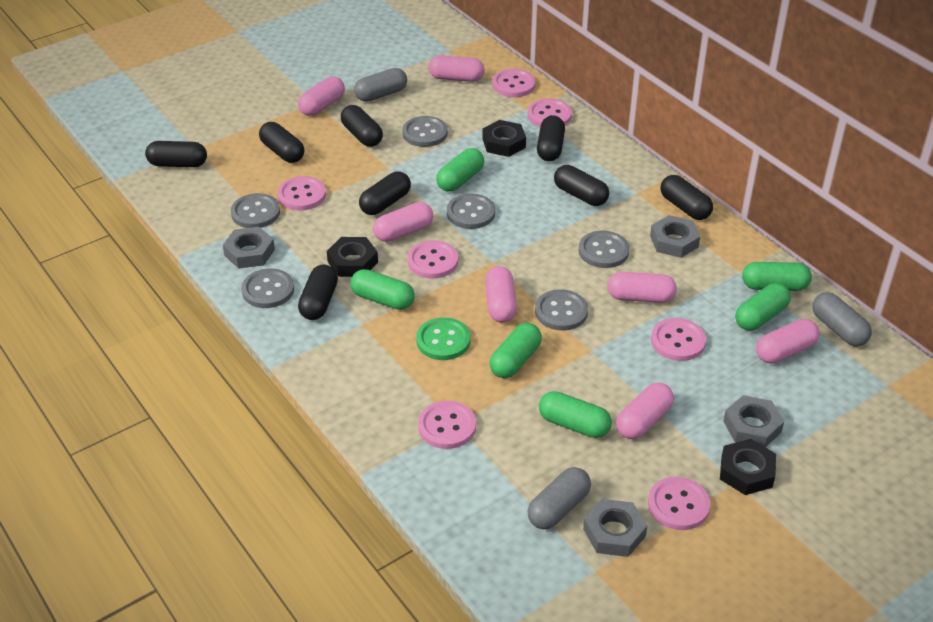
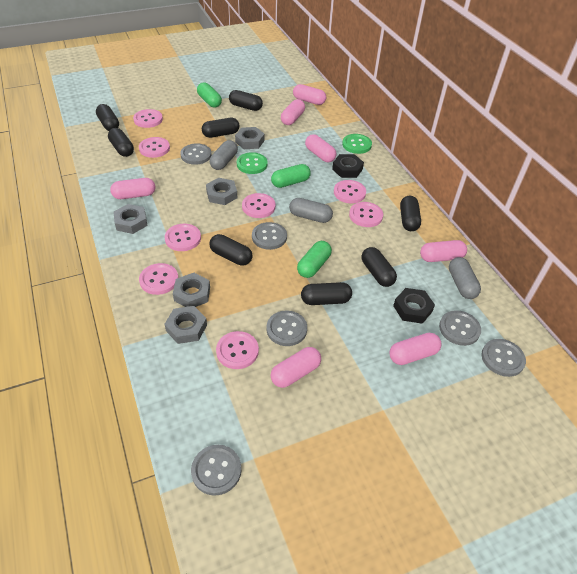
black nut: [327,237,378,277] [483,120,526,157] [720,439,776,495] = 3 -> [332,154,364,178] [393,288,435,324] = 2
green button: [416,317,470,360] = 1 -> [237,152,268,174] [342,134,372,154] = 2
green capsule: [351,269,415,310] [436,148,484,192] [489,323,542,378] [539,391,612,438] [735,283,791,331] [742,262,812,291] = 6 -> [197,82,222,108] [271,164,311,188] [297,241,332,278] = 3
grey nut: [223,227,275,269] [583,499,647,557] [650,215,700,258] [723,395,784,447] = 4 -> [113,204,147,234] [164,306,207,344] [173,273,210,307] [206,178,237,205] [235,127,265,149] = 5
pink button: [277,176,326,211] [407,240,458,279] [418,401,476,449] [492,69,535,97] [527,99,572,127] [648,477,711,530] [651,318,706,361] = 7 -> [133,109,163,128] [139,137,170,158] [139,263,178,295] [165,224,201,251] [216,331,259,369] [242,193,275,218] [334,180,366,203] [349,202,383,227] = 8

